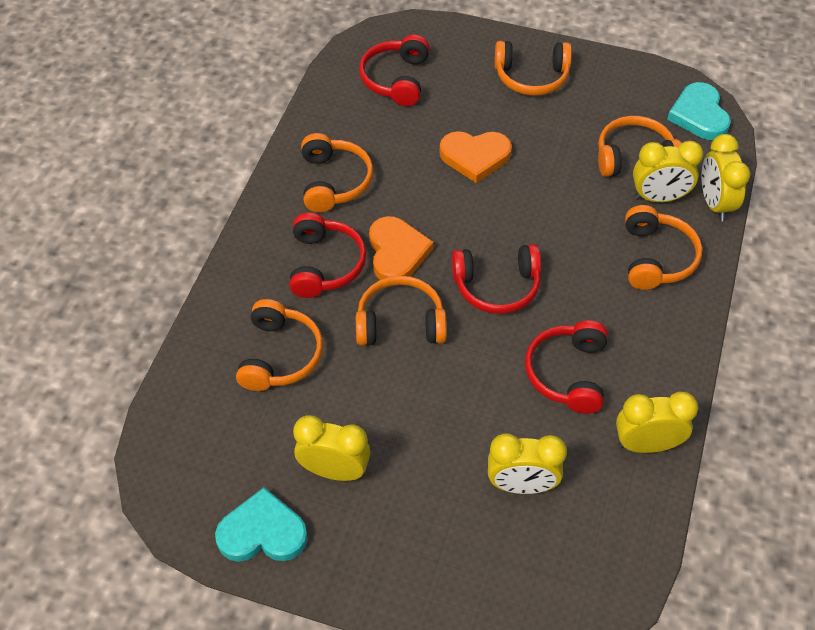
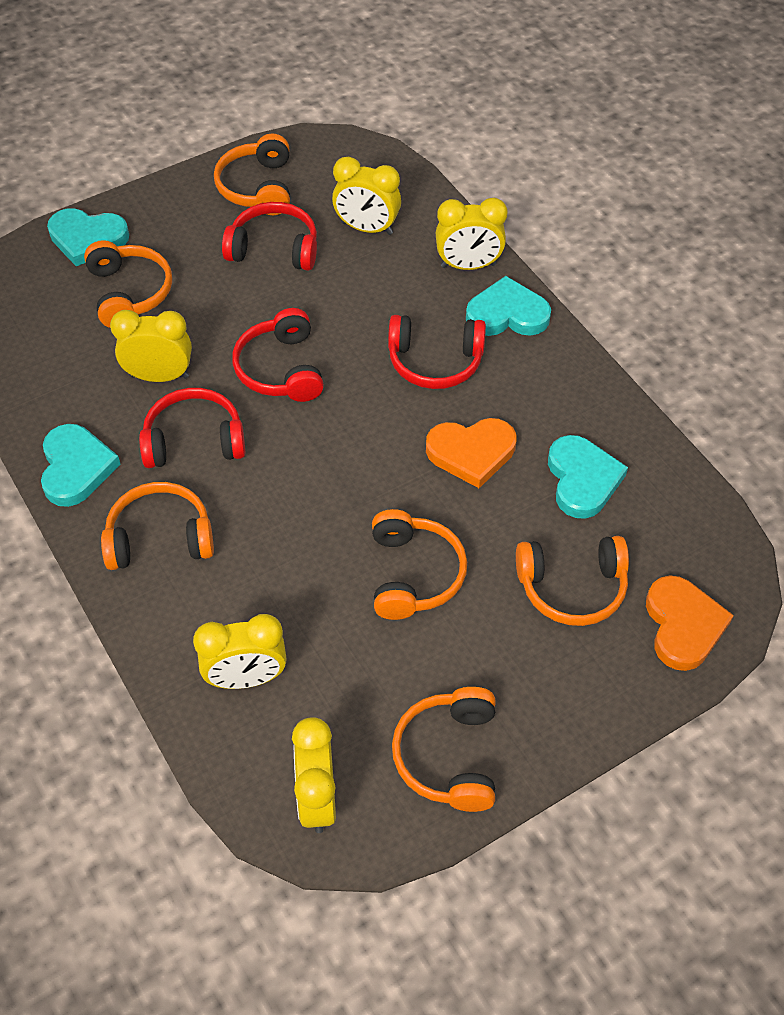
turquoise heart: [215,487,308,562] [667,82,731,140] = 2 -> [41,424,121,507] [47,208,129,266] [466,276,551,336] [548,435,628,519] = 4

